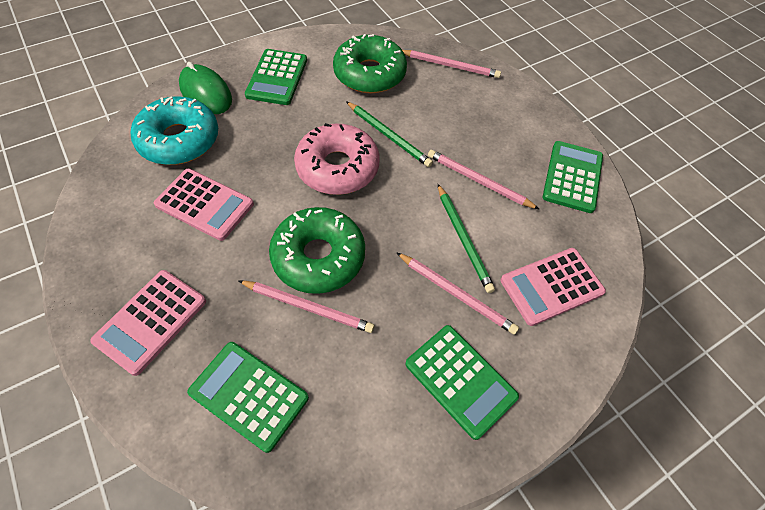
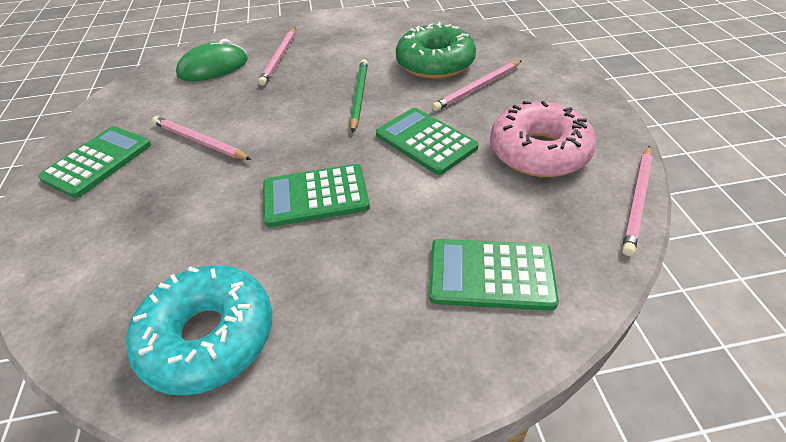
green donut: [269,207,365,294] [333,34,407,93] = 2 -> [396,22,476,79] = 1
green pencil: [346,101,433,167] [438,184,495,293] = 2 -> [350,59,368,133] = 1
pink calculator: [90,270,206,376] [154,168,254,241] [500,248,606,326] = 3 -> none = 0

